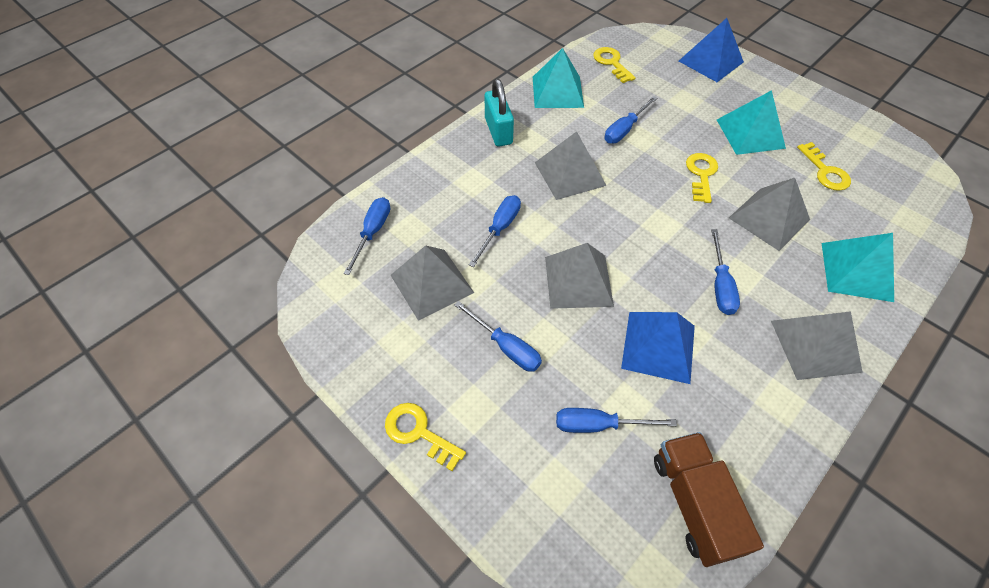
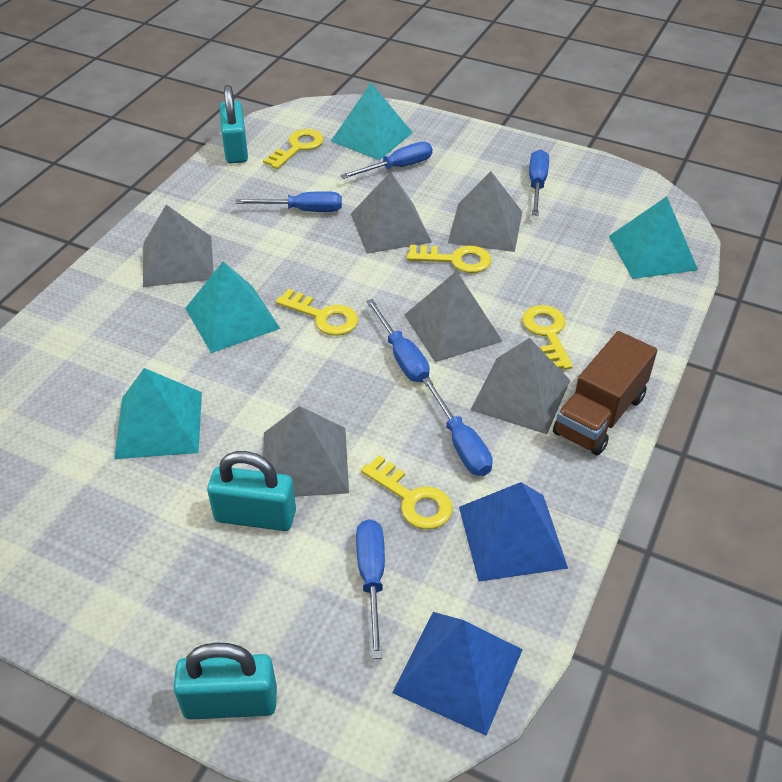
grey pyramid: [391,245,474,321] [535,131,607,200] [545,243,614,309] [729,178,810,251] [771,311,863,380] = 5 -> [143,205,214,287] [263,406,349,497] [351,172,432,254] [405,271,503,362] [448,171,522,252] [471,338,570,434] = 6
turquoise padlock: [484,79,514,147] = 1 -> [174,642,277,720] [207,451,296,531] [219,85,248,164] = 3
turquoise pyramid: [533,48,584,108] [717,90,786,155] [822,233,894,302] = 3 -> [114,368,202,459] [185,262,281,353] [331,83,413,160] [609,196,698,279] = 4
yellow key: [385,403,466,471] [593,47,636,83] [686,153,718,203] [797,142,851,191] = 4 -> [263,129,324,169] [276,289,358,336] [361,455,453,529] [407,245,491,273] [522,305,573,370] = 5

